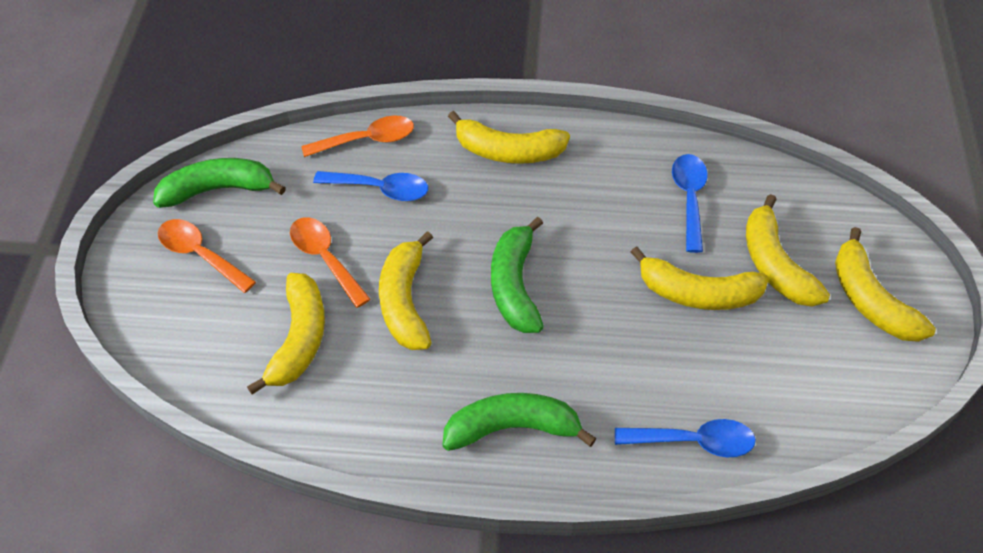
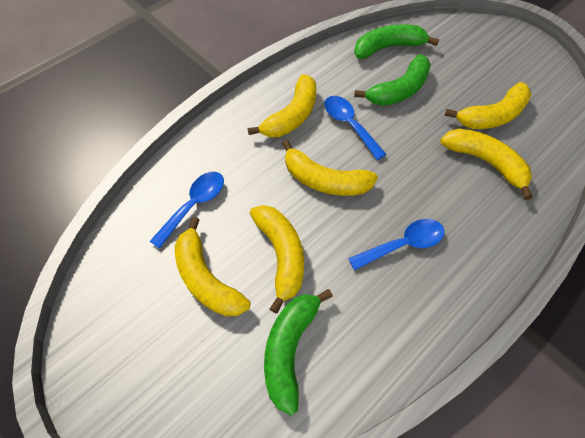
orange spoon: [158,219,256,293] [290,217,370,308] [302,116,414,157] = 3 -> none = 0

